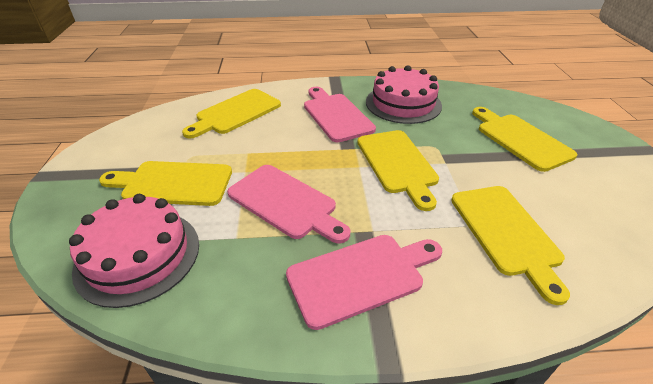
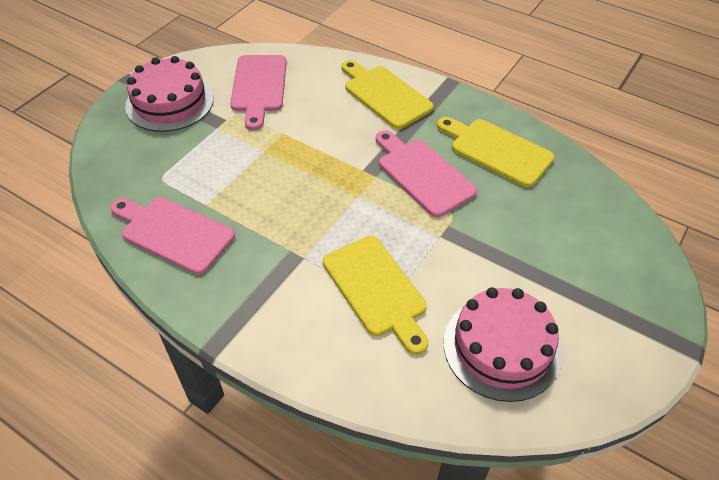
yellow cutting board: [99,161,232,206] [182,89,281,138] [357,130,439,211] [451,186,570,305] [472,107,577,172] = 5 -> [323,236,428,355] [341,60,434,129] [437,117,554,187] = 3

